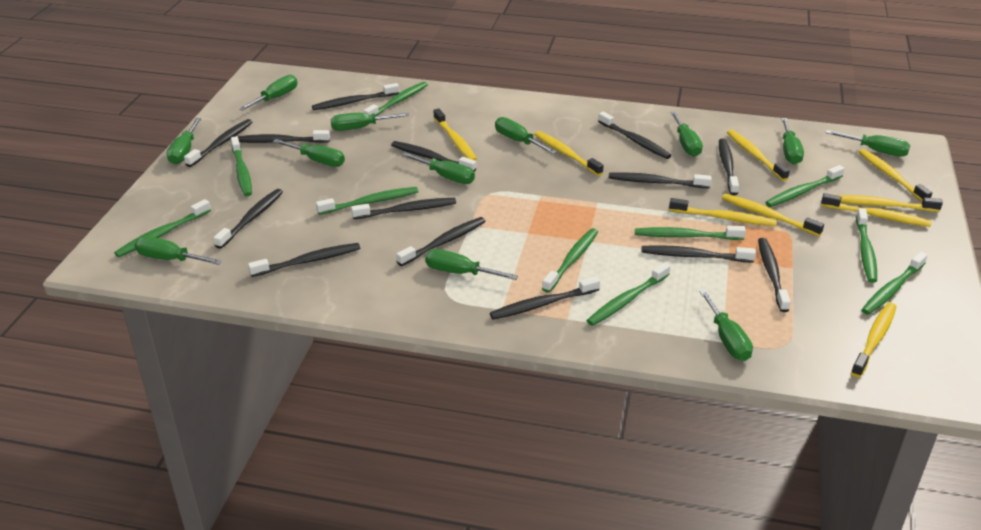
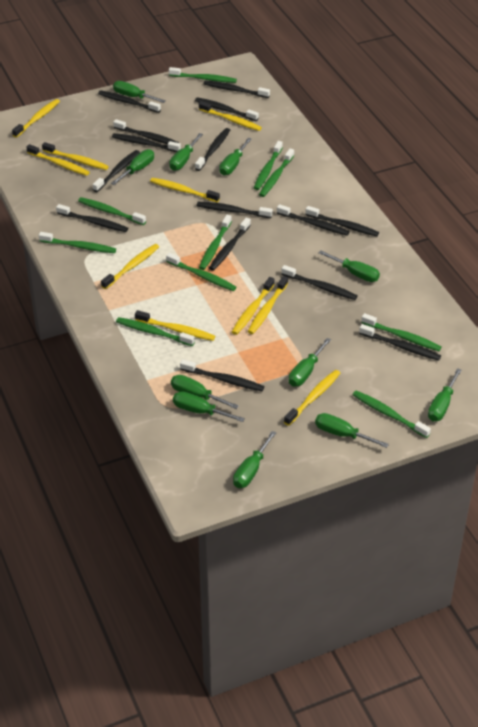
black toothbrush: [184,119,252,167] [213,189,283,249] [237,130,330,143] [248,243,360,277] [312,83,399,110] [351,198,456,219] [391,141,476,172] [396,217,486,266] [490,277,600,319] [598,112,671,159] [609,172,712,189] [641,245,756,263] [719,139,739,195] [758,238,791,312] = 14 -> [56,204,128,232] [93,150,140,192] [98,90,161,113] [112,133,181,152] [113,119,179,144] [180,359,265,391] [195,97,259,121] [195,128,230,171] [197,202,273,218] [204,80,270,98] [209,218,251,271] [277,204,350,236] [281,265,358,300] [305,206,379,236] [359,324,441,361] = 15
green screwdriver: [135,236,222,265] [167,118,201,164] [239,75,297,111] [273,139,345,167] [330,113,410,131] [401,152,475,184] [425,249,518,280] [495,117,557,154] [671,111,703,157] [699,290,753,361] [781,118,804,164] [825,130,910,157] = 12 -> [111,149,154,185] [113,81,166,103] [169,133,203,171] [171,375,239,409] [173,391,245,422] [219,138,252,175] [233,431,276,488] [289,338,331,387] [315,413,389,448] [318,250,380,282] [428,368,462,422] = 11
yellow toothbrush: [433,109,477,161] [534,131,604,176] [669,198,777,226] [722,194,824,236] [727,130,790,181] [821,193,932,227] [837,195,943,212] [851,303,896,377] [859,149,932,202] = 9 -> [12,99,60,138] [26,144,90,176] [42,142,109,170] [101,244,159,289] [135,310,215,341] [150,178,220,202] [199,101,262,131] [232,277,275,335] [248,276,288,334] [284,370,340,426] = 10

